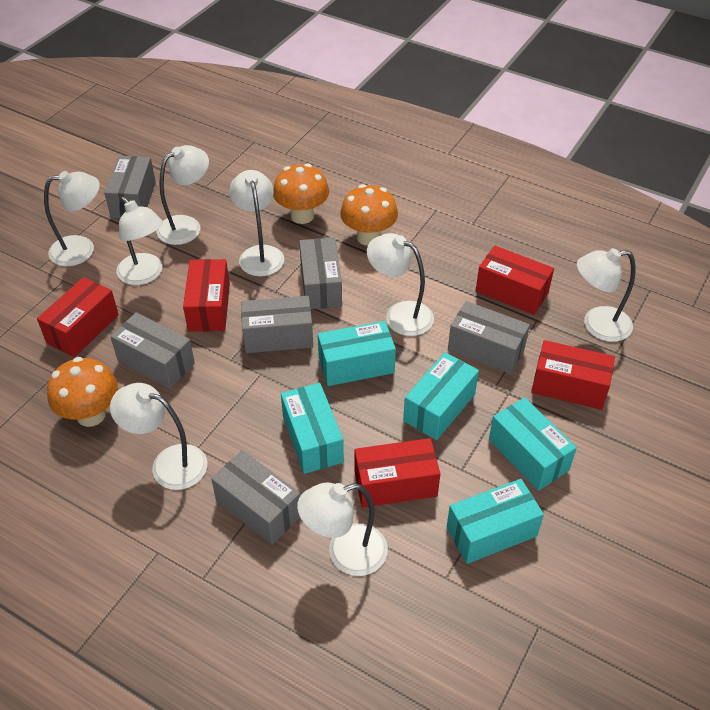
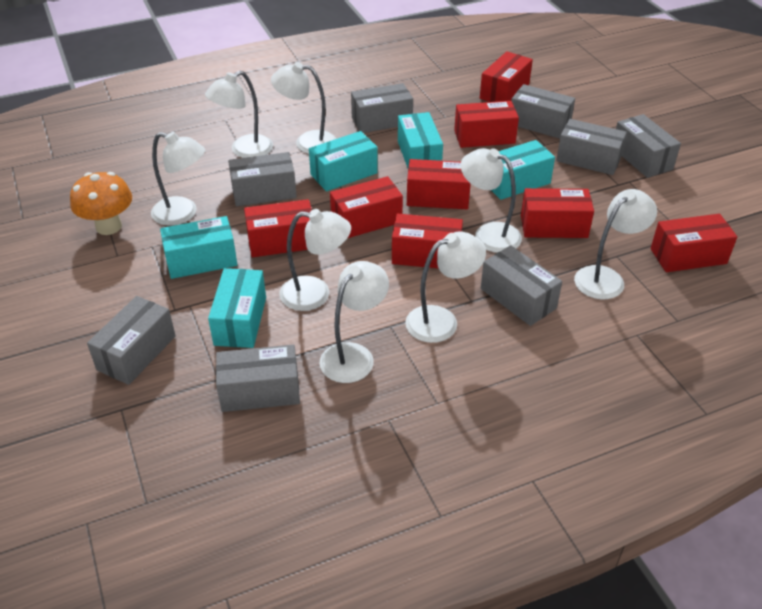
grey box: [104,156,156,218] [110,312,195,389] [211,450,300,545] [241,296,313,353] [299,237,342,309] [448,301,530,374] = 6 -> [87,296,176,385] [216,345,300,412] [228,152,297,206] [351,83,413,133] [481,245,562,326] [511,84,575,139] [556,119,627,175] [616,114,681,178] = 8
orange mushroom: [47,357,118,427] [273,164,329,224] [340,184,398,246] = 3 -> [70,172,132,235] = 1
red box: [37,277,119,357] [183,259,230,331] [355,438,441,508] [476,246,554,315] [531,340,615,410] = 5 -> [244,199,312,257] [330,176,403,238] [392,214,463,269] [407,159,471,209] [454,101,519,148] [480,51,533,102] [521,188,594,238] [651,214,737,272] = 8

